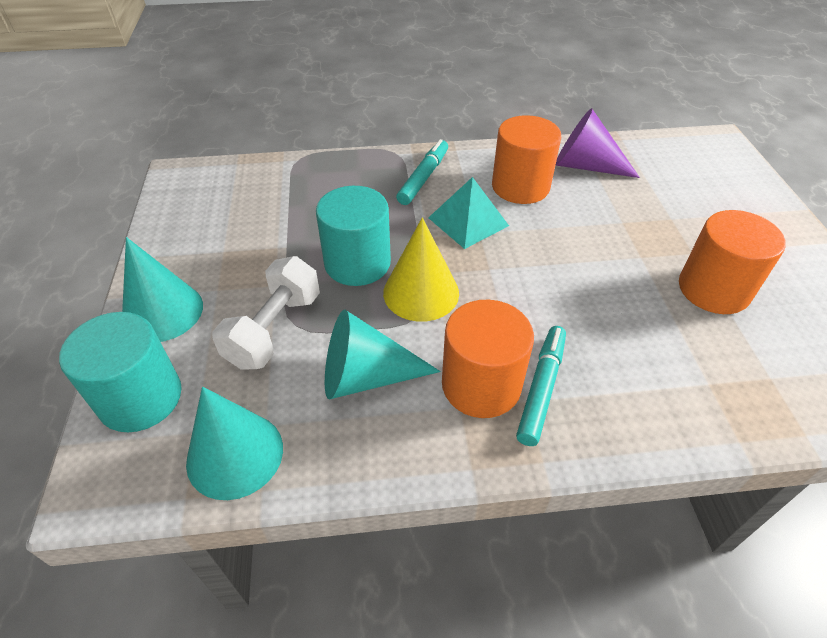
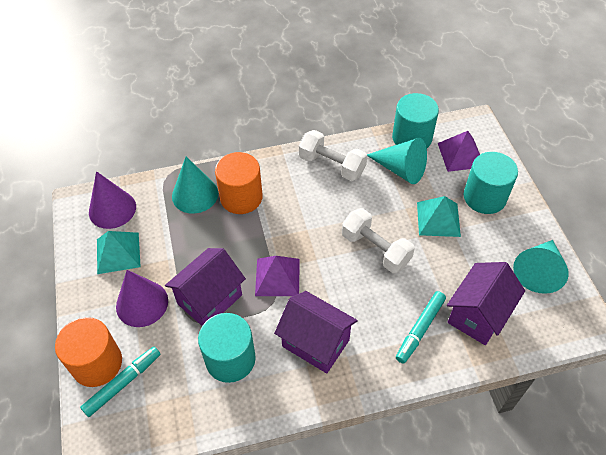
orange cylinder: [442,299,534,418] [492,115,561,204] [679,210,786,314] = 3 -> [55,317,122,387] [215,152,263,214] = 2
purple cone: [556,108,640,178] = 1 -> [89,171,136,229] [116,270,168,327] = 2
purple house: none = 0 -> [165,248,246,326] [274,291,358,373] [447,262,525,345] = 3
purple pyramid: none = 0 -> [255,256,300,296] [438,131,480,172] = 2
turquoise cylinder: [59,312,182,433] [316,186,391,286] = 2 -> [198,313,256,383] [392,93,439,148] [464,152,518,214] = 3
turquoise pyramid: [428,177,509,249] = 1 -> [97,231,141,274] [417,196,461,237] = 2
white dumbbell: [212,256,320,370] = 1 -> [299,130,367,181] [342,208,415,273] = 2
yellow cone: [383,217,459,322] = 1 -> none = 0

